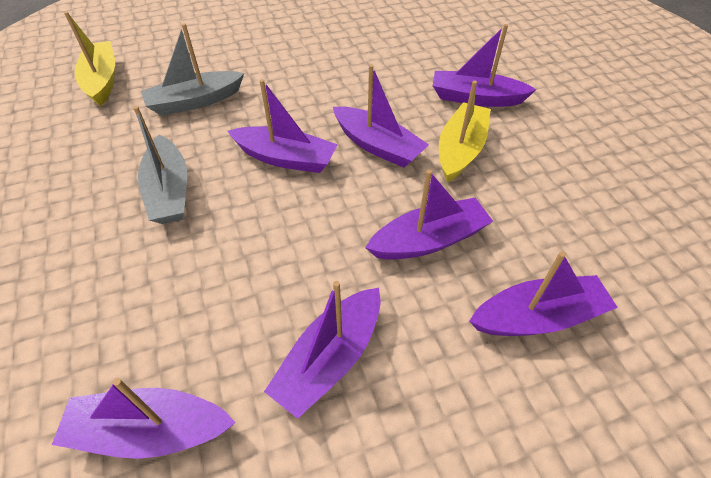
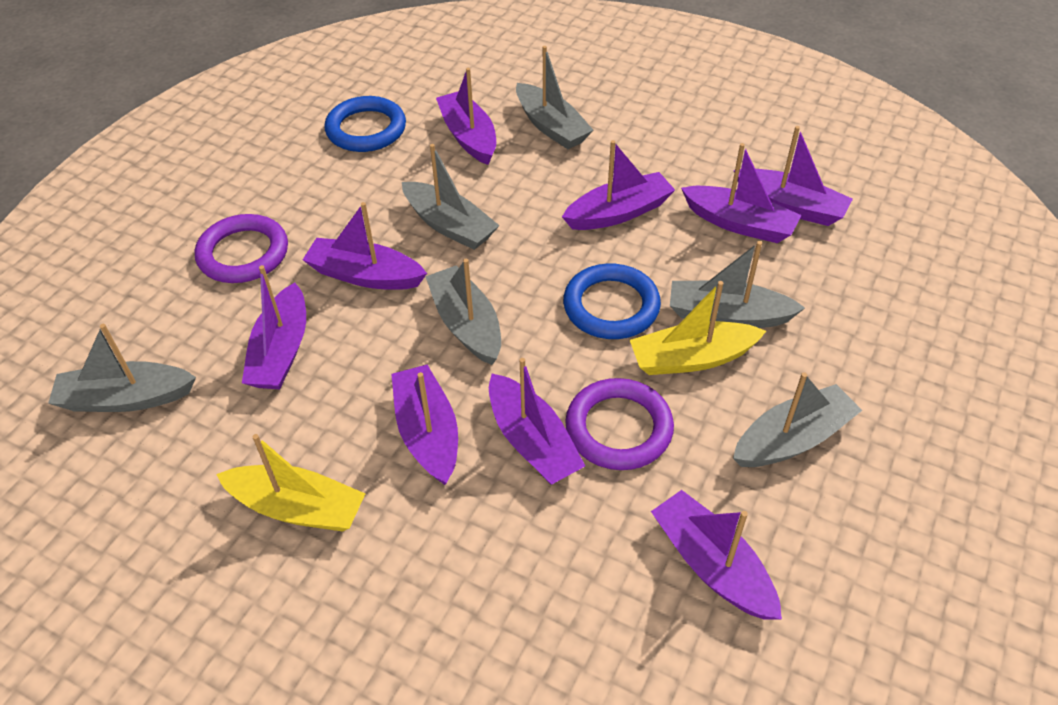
blue ring: none = 0 -> [324,96,406,152] [563,264,661,339] = 2
grey boat: [133,106,187,224] [141,23,244,116] = 2 -> [48,324,196,412] [402,144,500,250] [425,259,501,365] [516,46,594,149] [670,241,805,328] [733,372,862,467] = 6
purple boat: [52,378,236,459] [228,79,338,173] [264,281,381,419] [333,64,429,168] [365,170,493,260] [433,24,537,107] [469,252,618,336] = 7 -> [242,265,306,389] [303,202,427,290] [391,365,458,485] [436,68,496,165] [489,358,585,484] [562,140,675,230] [651,490,782,619] [681,143,801,243] [734,126,853,226] = 9
purple ring: none = 0 -> [195,214,288,283] [565,378,674,470] = 2

